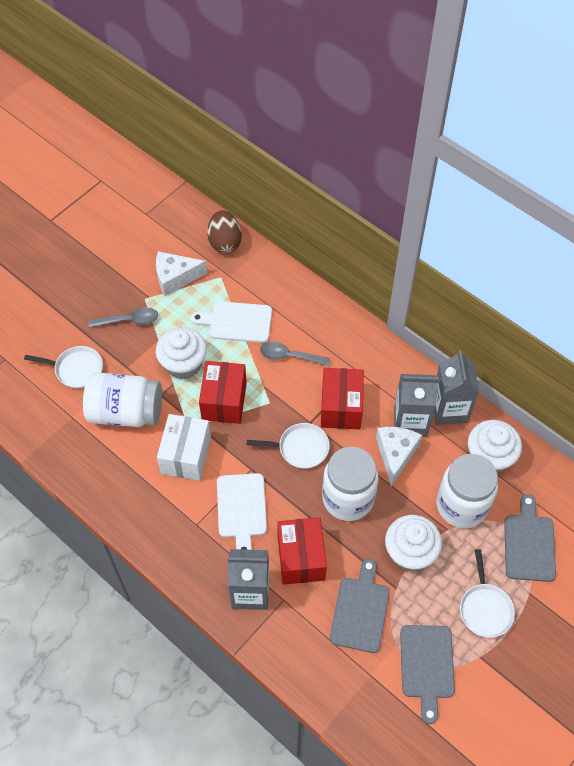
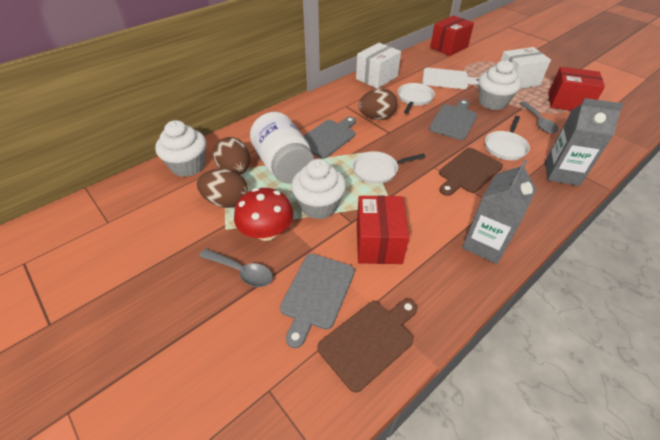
brown cutting board: none = 0 -> [317,299,417,393] [439,148,503,196] = 2
brown egg: [207,211,242,253] = 1 -> [197,169,248,208] [213,137,250,174] [358,88,398,120] = 3
grey carton: [228,549,269,610] [394,374,439,437] [434,350,479,425] = 3 -> [462,160,536,264] [545,98,624,186] = 2
red mushroom: none = 0 -> [234,188,294,241] = 1
white box: [157,414,211,481] = 1 -> [356,43,401,89] [501,47,551,89] = 2
white cheese: [156,251,207,296] [376,427,422,486] = 2 -> none = 0
white cutting board: [191,301,272,343] [217,473,267,550] = 2 -> [422,68,479,89] = 1
white jar: [83,372,162,427] [322,447,379,521] [437,454,498,528] = 3 -> [250,112,314,184] = 1

